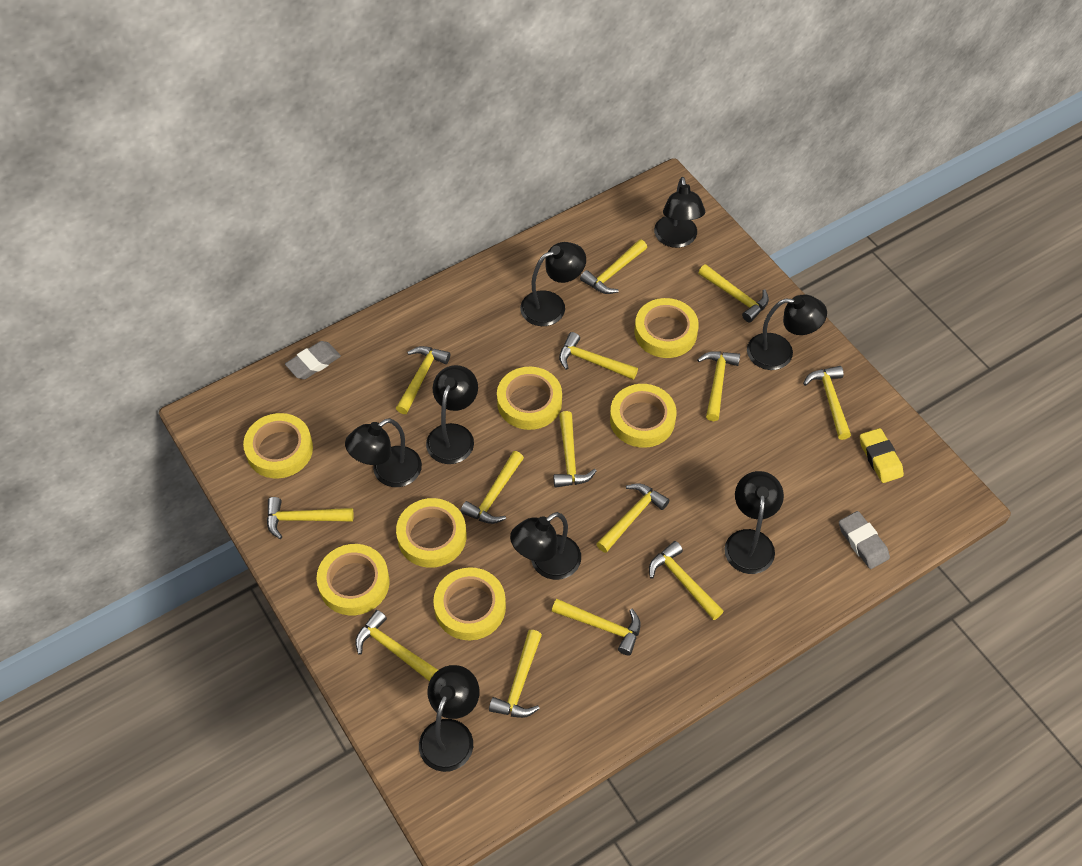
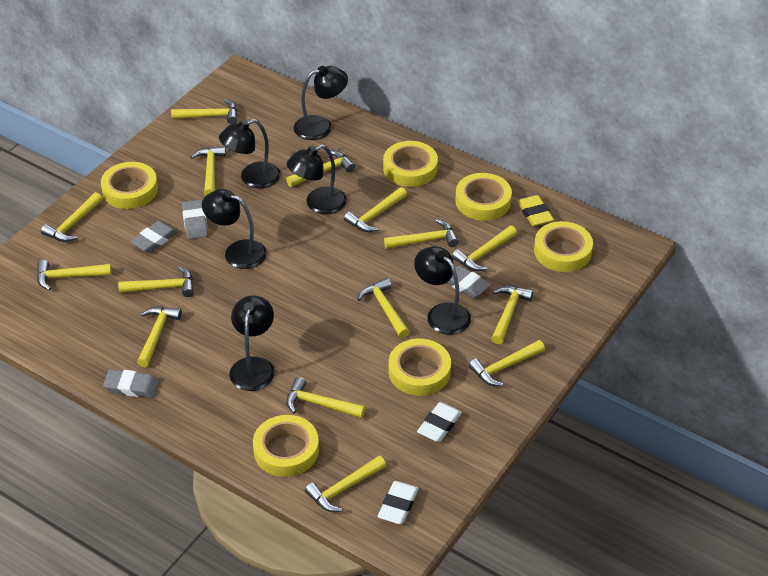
black lamp: [345,418,422,487] [419,665,480,772] [426,365,478,464] [510,512,581,580] [520,242,586,326] [654,177,705,248] [724,471,784,574] [747,294,827,370] = 8 -> [202,189,267,269] [219,119,281,188] [229,295,275,391] [287,144,347,214] [293,66,348,140] [414,246,471,335] = 6
grey eraser: [285,341,341,379] [839,511,890,569] = 2 -> [103,369,159,398] [130,221,178,253] [182,200,208,239] [447,265,491,298] = 4
white eraser: none = 0 -> [378,481,419,524] [417,402,462,442] = 2
yellow hammer: [267,497,354,539] [355,610,438,681] [396,346,450,414] [461,451,524,524] [489,630,542,718] [552,599,641,656] [553,411,597,488] [559,332,638,380] [580,239,647,294] [597,483,670,553] [649,541,724,620] [697,351,740,421] [698,264,769,323] [803,366,851,440] = 14 -> [37,260,111,290] [41,192,103,242] [118,266,194,297] [137,306,182,367] [171,99,237,124] [191,146,226,196] [286,150,355,187] [286,377,365,418] [305,456,386,512] [344,187,407,232] [357,278,410,338] [384,219,459,249] [452,226,517,271] [468,340,545,386] [491,286,533,344] = 15
yellow tape: [243,413,313,478] [317,544,390,616] [396,498,467,568] [433,567,506,640] [497,367,562,430] [610,384,676,448] [635,298,699,358] = 7 -> [101,162,158,209] [253,415,319,477] [383,141,438,187] [389,339,451,396] [455,173,512,221] [534,221,593,272] = 6

